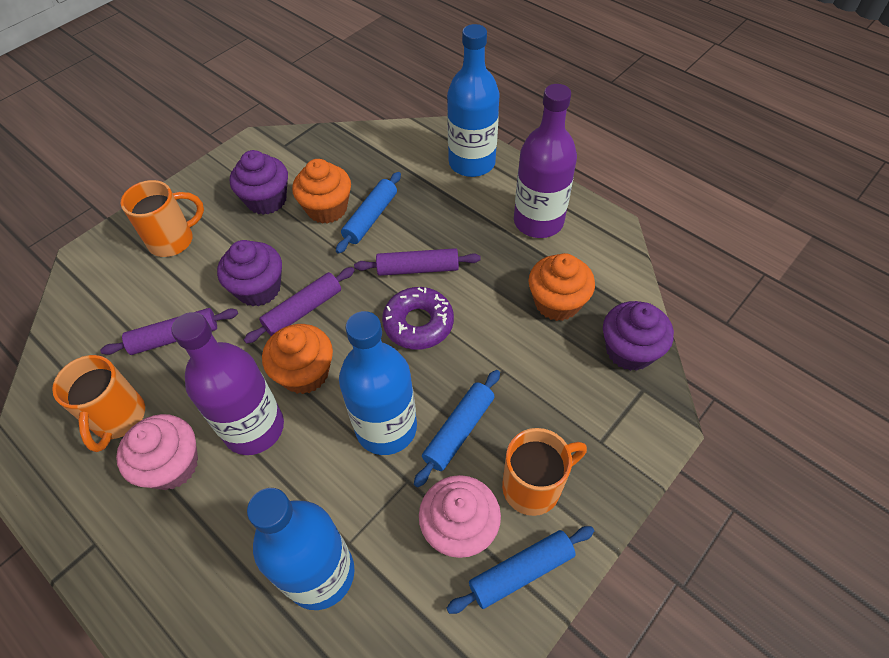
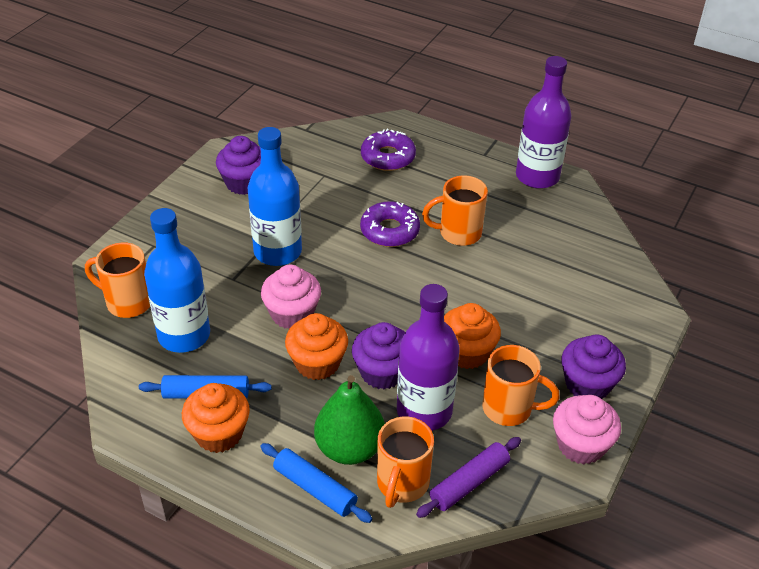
blue bottle: [247,488,355,610] [339,311,417,455] [447,24,500,177] = 3 -> [144,208,210,353] [248,127,302,266] = 2
blue rolling pin: [336,172,401,254] [414,370,500,487] [447,526,594,614] = 3 -> [139,375,272,399] [260,443,372,523] = 2
green pear: none = 0 -> [314,375,385,465] = 1
orange mug: [52,355,145,452] [121,180,204,257] [502,428,587,516] = 3 -> [85,242,150,318] [377,416,434,508] [422,175,488,246] [482,345,560,426] = 4
purple donut: [382,287,454,350] = 1 -> [360,201,420,247] [361,129,416,171] = 2
purple rolling pin: [100,308,238,355] [244,267,355,344] [354,248,481,276] = 3 -> [416,437,521,518] = 1

